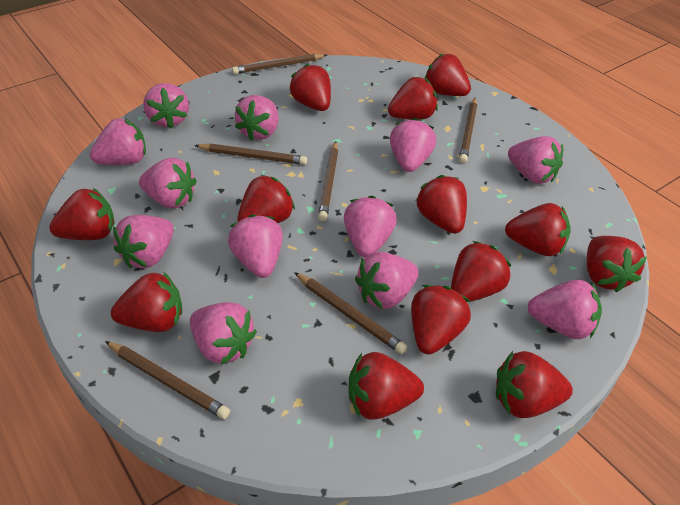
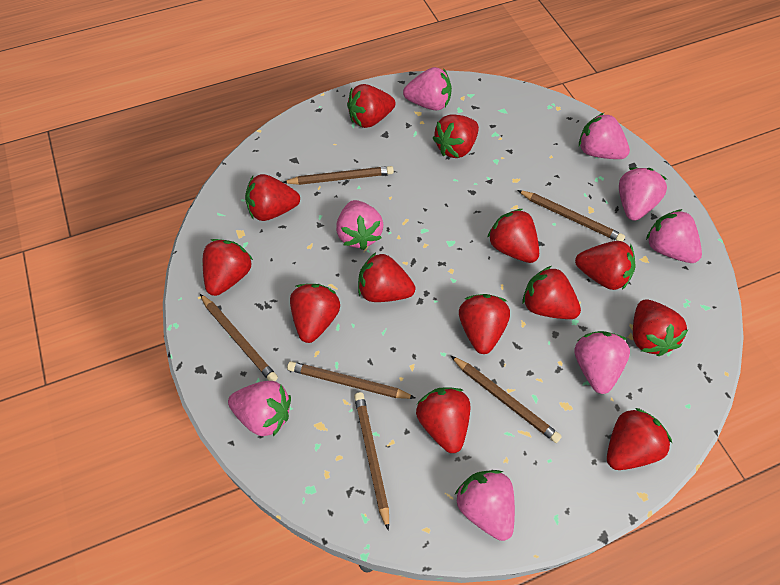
pink strawberry: [90,118,146,165] [113,215,174,268] [139,158,197,208] [143,83,189,128] [190,302,257,365] [228,214,283,278] [235,95,278,141] [344,196,397,258] [355,252,419,309] [390,118,436,172] [508,136,563,184] [528,280,602,339] = 12 -> [228,381,291,437] [336,200,383,250] [403,67,452,110] [455,470,515,541] [575,331,630,394] [579,113,630,159] [619,167,667,221] [646,209,702,263] = 8

